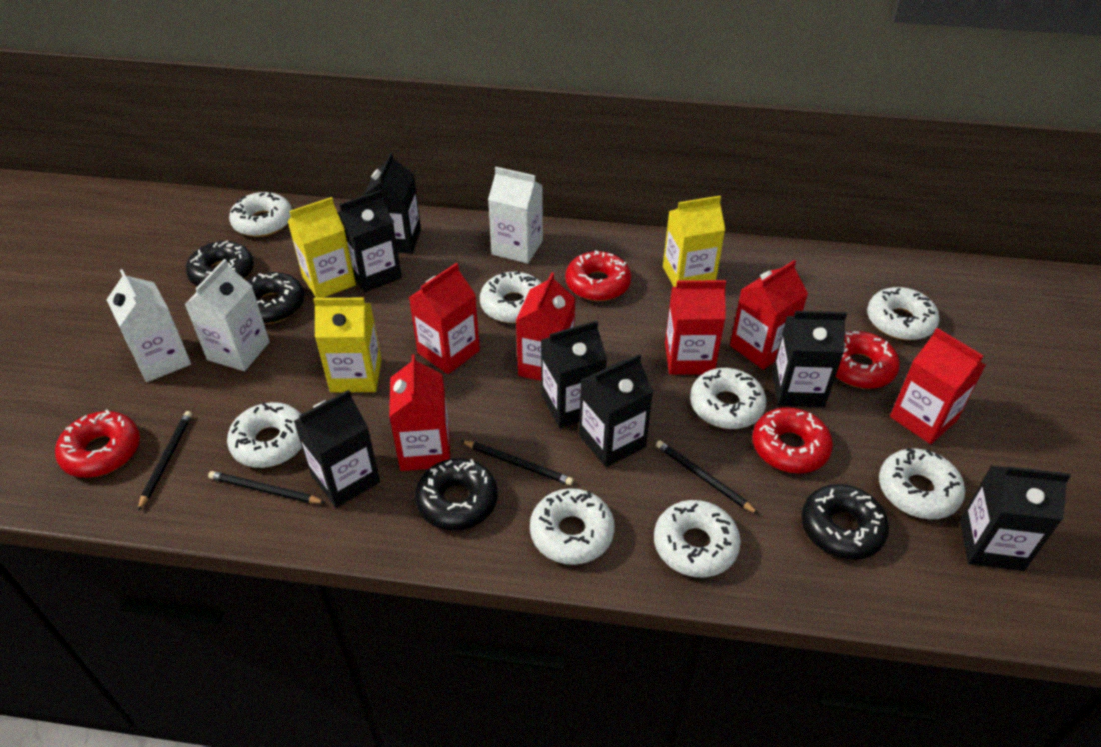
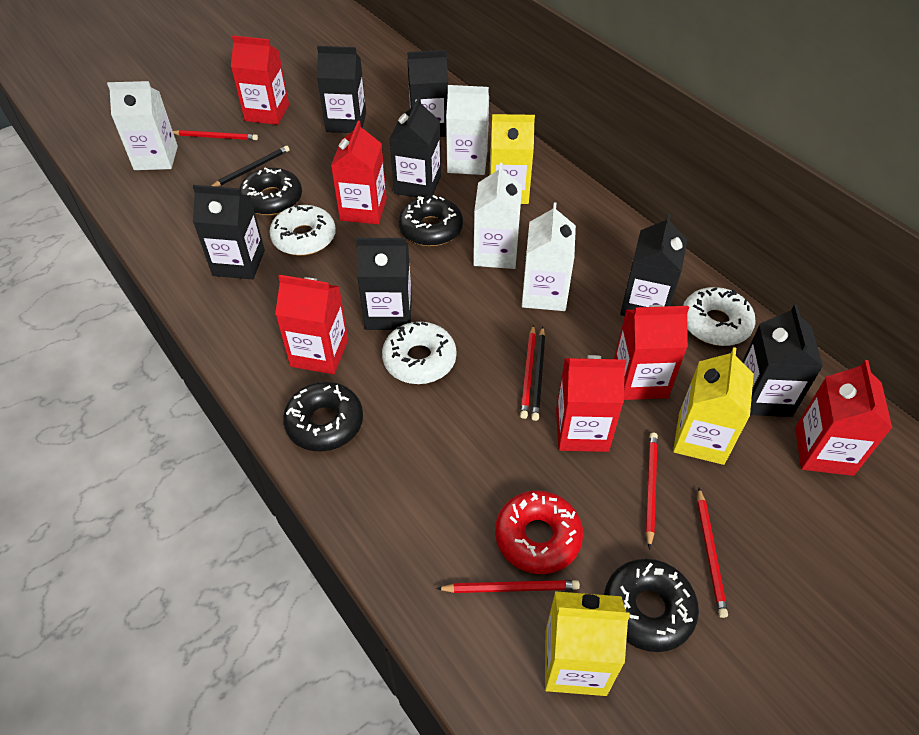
black pencil: [138,411,192,511] [208,471,325,503] [461,441,574,485] [656,440,759,514] = 4 -> [211,146,290,187] [531,326,545,421] = 2
red donut: [55,410,140,478] [565,250,631,301] [752,407,833,473] [835,331,900,389] = 4 -> [495,490,583,574] = 1
red pencil: none = 0 -> [173,130,258,140] [436,580,580,593] [520,325,536,419] [646,433,658,549] [697,487,728,618] = 5
white carton: [106,269,191,382] [184,259,270,371] [488,167,543,264] = 3 -> [107,81,178,170] [446,85,489,175] [473,163,522,269] [522,202,576,311] = 4
white donut: [227,402,302,468] [229,192,292,237] [480,272,541,323] [530,488,615,565] [654,500,741,578] [690,368,766,429] [867,287,940,340] [879,448,965,519] = 8 -> [269,205,336,256] [382,321,457,384] [683,287,756,346] = 3

